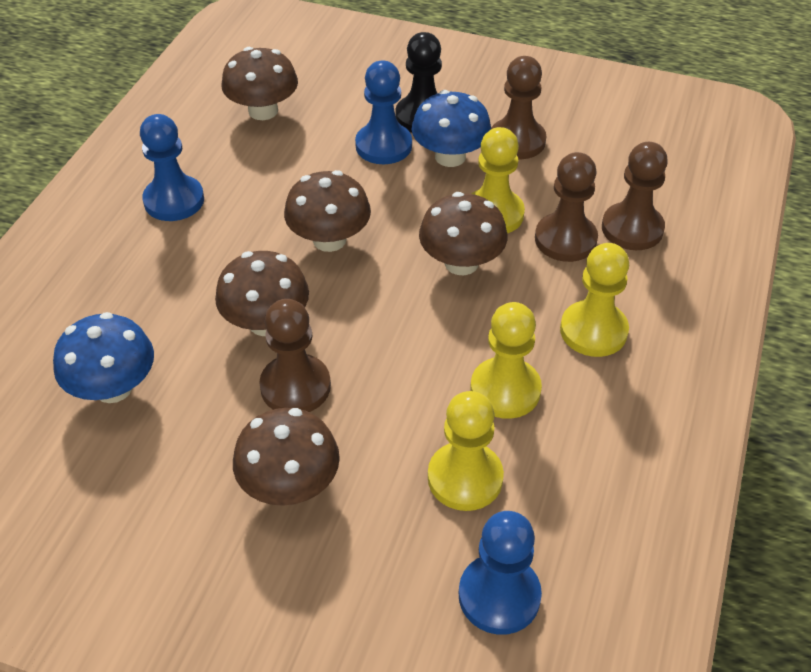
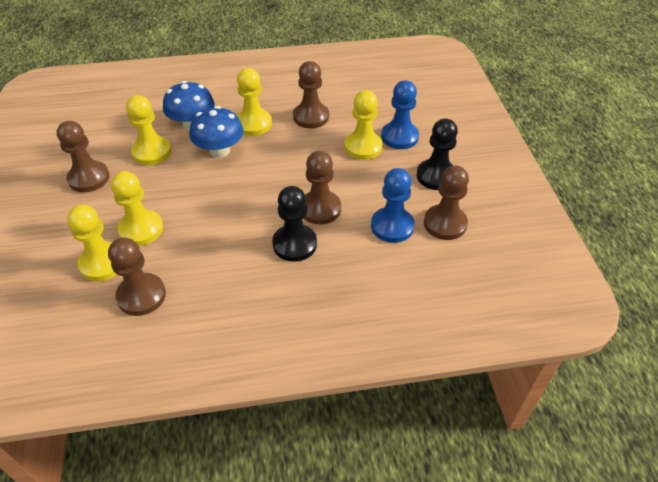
black pawn: [396,32,442,133] = 1 -> [272,186,317,262] [417,119,458,190] = 2
blue pawn: [140,114,204,221] [355,60,412,164] [459,511,542,635] = 3 -> [371,168,415,243] [381,80,419,149] = 2
brown mushroom: [215,251,309,336] [222,47,298,120] [233,408,340,506] [284,170,371,252] [419,192,507,275] = 5 -> none = 0
brown pawn: [259,299,331,412] [492,56,546,159] [535,152,598,262] [602,142,668,250] = 4 -> [57,121,110,192] [108,238,166,316] [293,61,329,129] [304,151,341,224] [424,165,469,240] = 5
yellow pawn: [428,391,504,511] [470,302,542,419] [471,127,525,233] [560,243,629,357] = 4 -> [67,205,117,281] [111,171,163,246] [126,95,171,165] [237,68,272,136] [344,90,382,160] = 5

